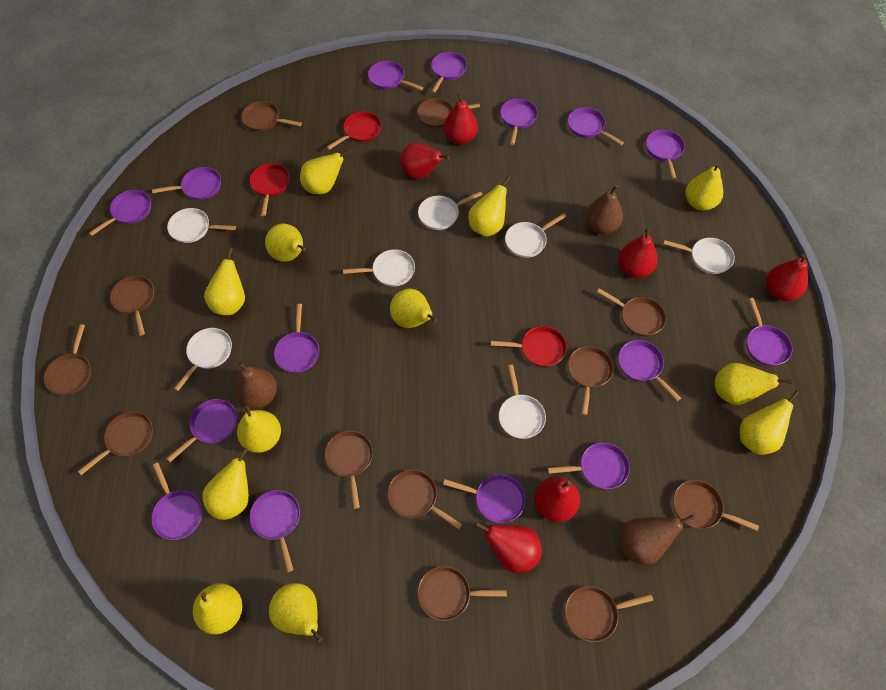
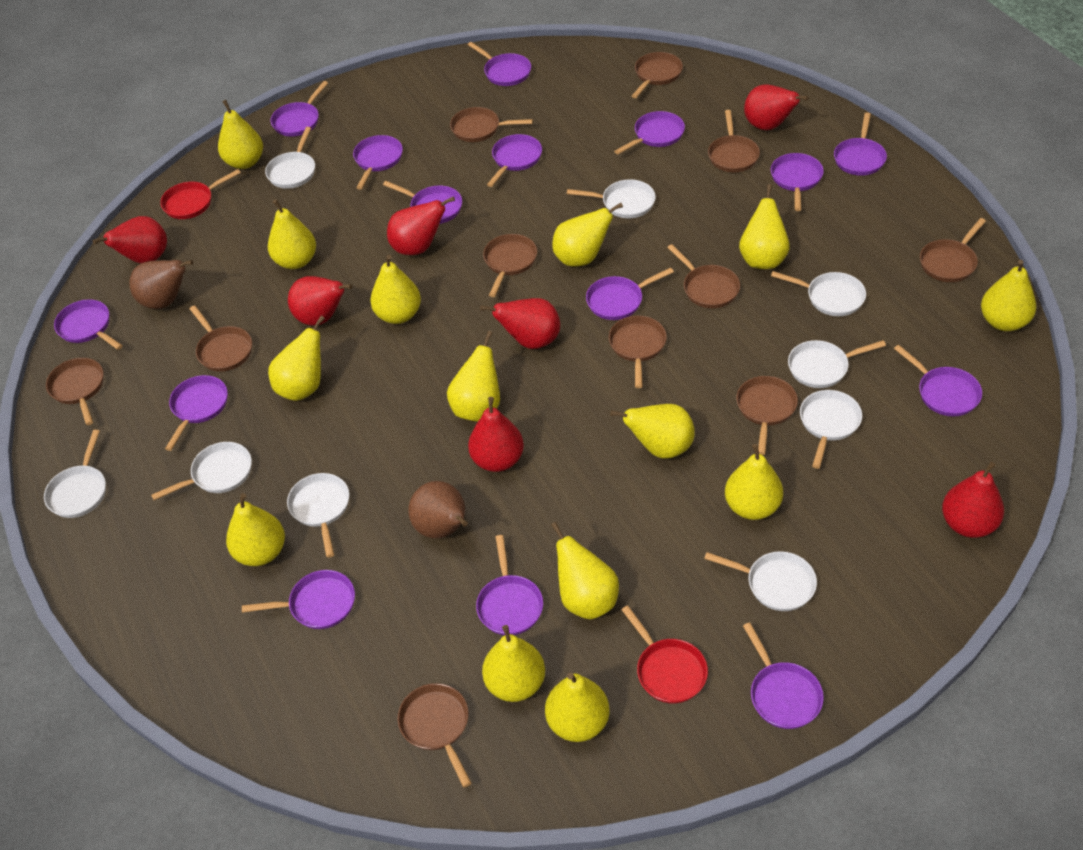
brown pan: [44,324,91,395] [78,411,153,475] [110,276,154,336] [241,101,302,132] [324,431,373,509] [387,470,462,529] [417,98,480,128] [417,566,507,621] [565,586,653,642] [568,346,614,415] [597,288,666,336] [673,480,759,531] = 12 -> [46,358,103,425] [190,305,252,372] [398,683,471,788] [450,107,533,142] [483,234,537,297] [609,316,667,388] [632,52,683,98] [667,244,740,308] [708,110,760,172] [736,376,798,455] [920,218,986,282] = 11
brown pear: [234,362,277,409] [585,185,623,234] [619,514,695,565] = 3 -> [130,260,193,309] [409,481,468,539] = 2
red pan: [250,164,289,216] [327,111,381,150] [491,326,567,367] = 3 -> [160,169,241,219] [621,605,708,704] = 2
red pear: [400,143,449,179] [444,94,478,144] [475,522,542,573] [534,477,580,522] [618,228,658,278] [766,254,808,301] = 6 -> [93,216,167,264] [288,276,353,326] [387,196,455,255] [468,397,524,472] [480,298,560,349] [744,84,809,130] [942,462,1004,538] = 7
white pan: [167,208,236,243] [174,328,232,391] [343,249,415,287] [418,191,482,230] [499,365,546,439] [505,213,566,258] [663,238,735,274] = 7 -> [44,430,106,518] [151,442,252,500] [265,127,315,189] [287,473,349,558] [567,179,656,218] [704,551,817,611] [771,271,866,316] [788,340,886,388] [800,390,862,469] = 9
yellow pear: [193,583,243,634] [202,448,249,520] [204,248,245,315] [237,406,281,453] [265,224,306,262] [269,583,322,642] [300,150,351,194] [390,289,437,328] [468,176,510,237] [685,163,723,210] [715,363,792,405] [740,390,799,455] = 12 -> [218,100,263,169] [226,493,285,566] [268,199,316,269] [268,316,325,401] [370,255,421,324] [447,331,500,422] [482,625,545,702] [545,673,610,742] [551,522,619,619] [552,203,623,266] [610,404,695,459] [725,444,783,520] [739,184,790,269] [981,260,1036,331] = 14

